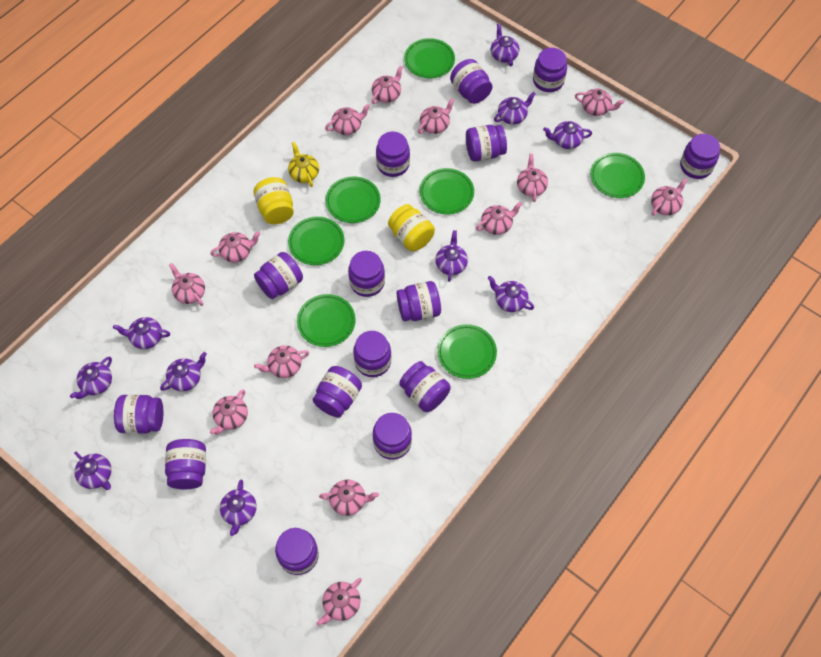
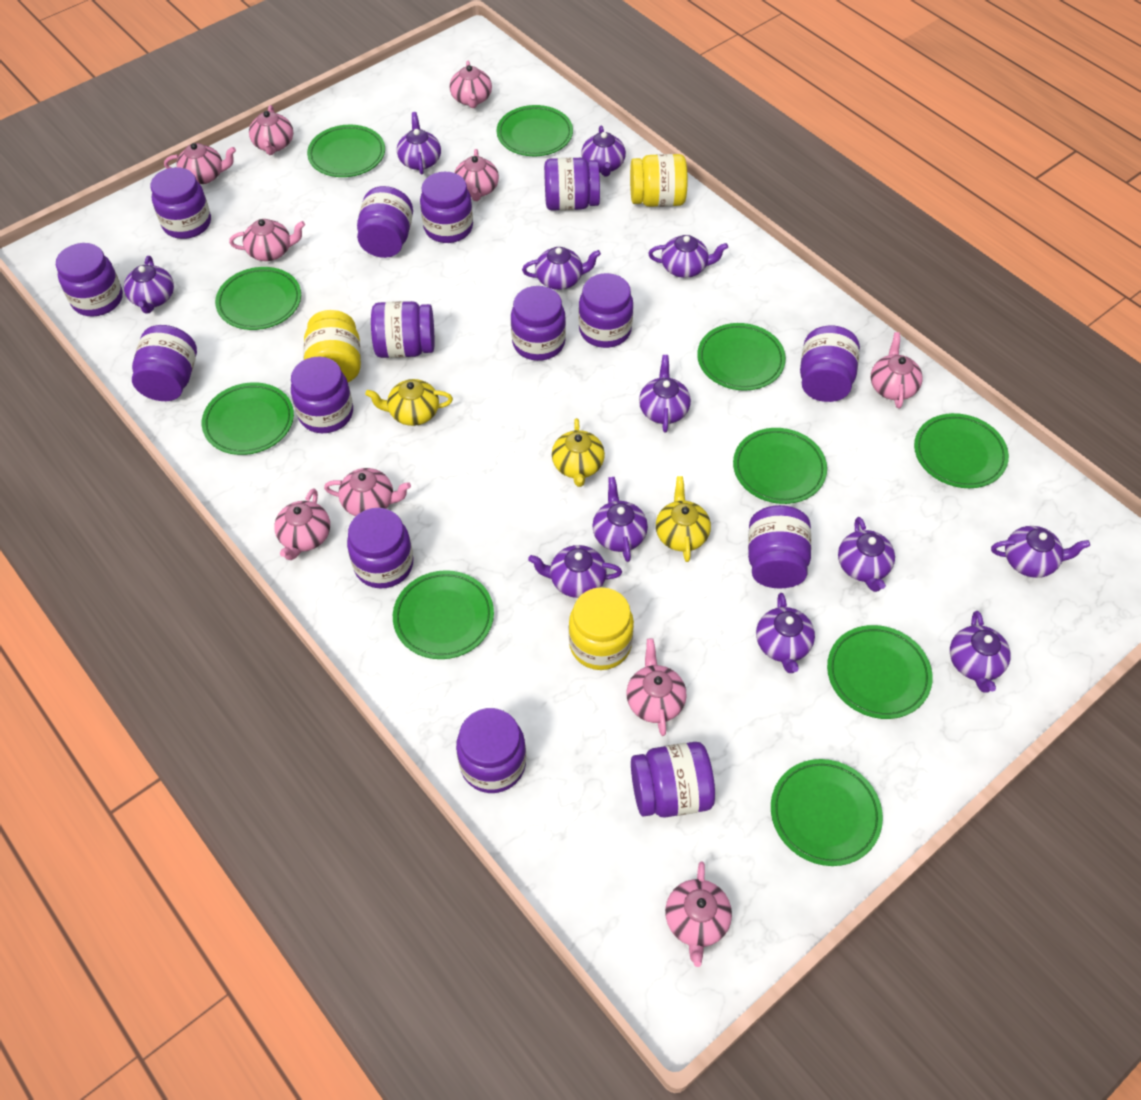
green plate: [288,217,344,265] [297,294,356,347] [325,176,381,223] [404,38,455,78] [420,168,474,214] [437,324,497,379] [590,153,645,198] = 7 -> [202,382,294,455] [215,267,301,330] [307,125,385,177] [393,570,494,659] [497,105,573,156] [697,323,786,391] [733,428,827,504] [771,759,883,866] [827,625,933,719] [914,413,1009,488] = 10
pink teapot: [169,263,205,306] [210,231,260,262] [210,390,248,435] [254,345,309,378] [317,578,362,626] [319,480,379,516] [325,104,370,135] [372,66,403,104] [418,98,454,134] [476,202,522,235] [517,154,548,202] [575,89,624,116] [651,178,688,216] = 13 -> [164,143,236,184] [229,219,305,261] [249,105,293,155] [274,488,330,560] [324,468,411,516] [450,61,492,108] [454,149,499,201] [626,638,687,736] [665,861,732,967] [871,332,923,408] = 10
purple teapot: [70,357,112,399] [74,452,112,490] [113,317,170,349] [160,352,207,391] [220,480,256,536] [436,230,468,282] [488,276,534,312] [491,23,519,66] [494,92,536,125] [543,121,592,149] = 10 -> [124,256,174,314] [397,112,441,175] [522,247,601,290] [528,545,622,598] [581,125,626,177] [592,477,648,562] [639,355,691,432] [648,235,728,278] [756,593,815,673] [838,517,895,592] [950,611,1011,693] [991,526,1090,578] = 12
yellow jar: [254,177,294,224] [388,204,435,251] = 2 -> [304,310,361,382] [569,587,634,670] [630,154,687,207] = 3
yellow teapot: [288,142,319,187] = 1 -> [365,379,453,426] [552,418,605,487] [656,476,711,562] = 3

